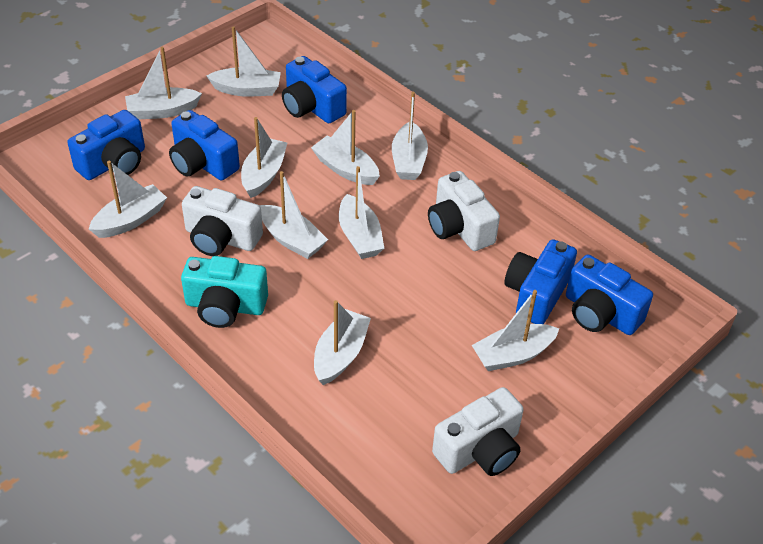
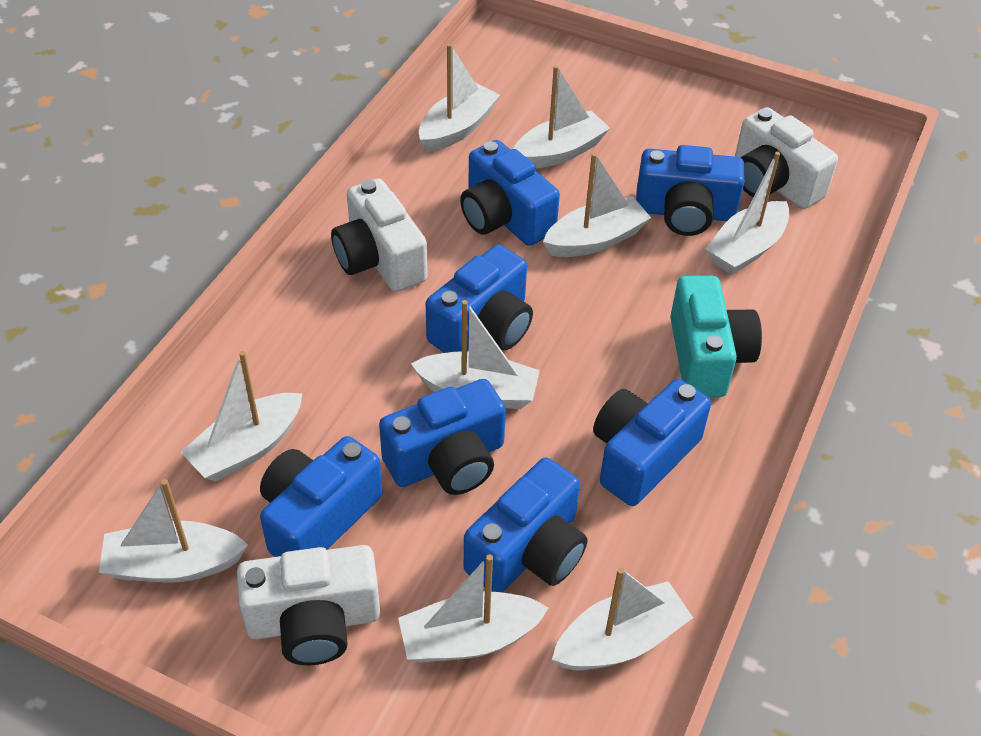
blue camera: [68,110,145,180] [169,110,240,180] [282,56,347,123] [504,239,577,324] [566,255,653,335] = 5 -> [260,436,382,557] [379,379,506,495] [426,244,533,353] [460,140,560,246] [464,457,587,593] [593,379,711,506] [636,145,745,236] = 7
white boat: [89,161,167,238] [125,47,202,119] [207,26,281,97] [241,117,287,198] [259,171,328,259] [311,110,380,185] [314,300,371,385] [339,166,384,259] [392,92,428,180] [472,290,559,371] = 10 -> [99,479,248,583] [181,351,302,482] [398,554,549,663] [411,300,540,409] [419,44,500,152] [513,65,610,169] [543,153,651,257] [552,568,693,670] [706,152,790,275] = 9

